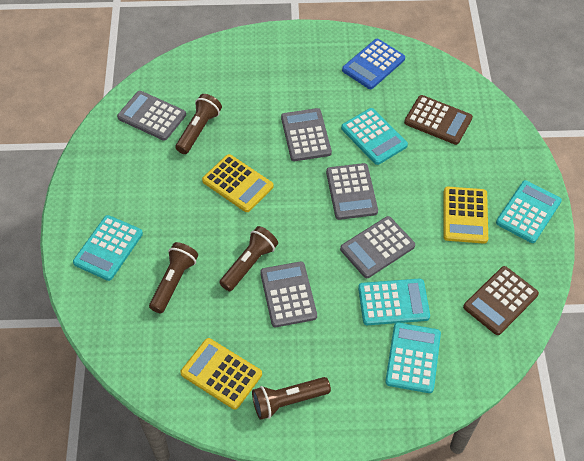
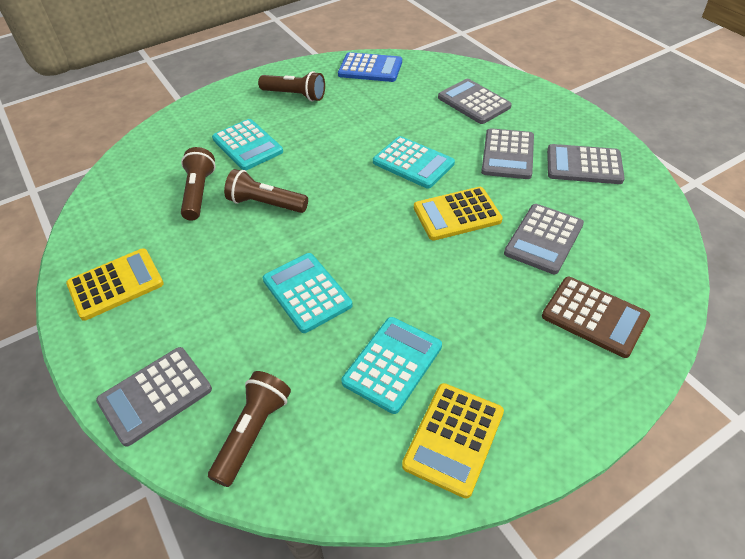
brown calculator: [404,95,473,145] [463,266,539,335] = 2 -> [542,277,650,358] = 1
turquoise calculator: [73,215,143,281] [341,108,408,165] [358,278,430,325] [385,322,441,393] [496,180,562,243] = 5 -> [212,119,283,170] [263,253,353,333] [341,317,442,414] [373,136,455,189] = 4

